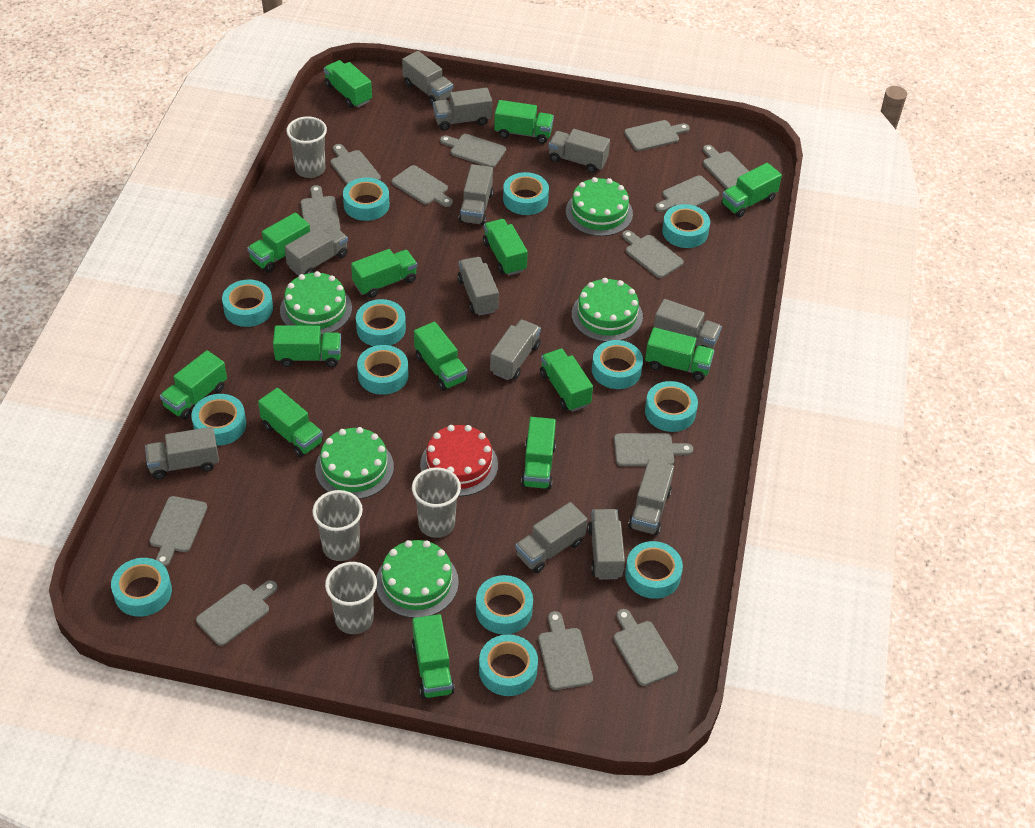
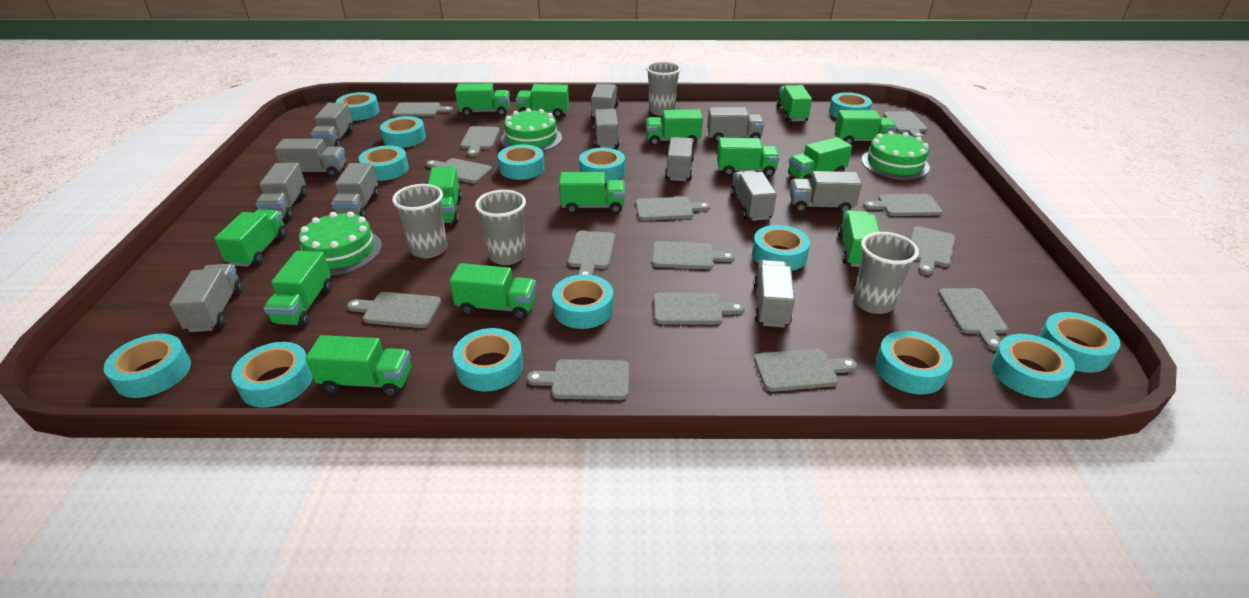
green cake: [280,271,352,335] [315,427,394,499] [376,540,459,618] [566,177,633,236] [572,278,643,342] = 5 -> [299,211,382,275] [501,108,562,151] [861,131,930,180] = 3
grey cutting board: [150,496,207,567] [196,580,277,646] [301,185,340,231] [330,144,381,184] [392,165,453,207] [440,134,506,168] [538,611,593,690] [614,433,693,466] [614,609,678,686] [622,230,684,278] [624,120,690,151] [655,175,719,212] [703,145,749,189] = 13 -> [347,292,441,328] [392,102,453,117] [426,158,492,183] [460,126,500,157] [527,359,629,400] [568,231,615,275] [636,197,710,221] [652,241,735,269] [654,293,745,324] [754,348,857,392] [863,194,943,216] [883,111,928,139] [910,226,955,275] [938,288,1008,351] = 14
red cake: [420,425,498,496] = 1 -> none = 0
turquoise tape: [111,558,172,617] [191,394,246,446] [222,279,273,327] [343,178,389,221] [356,299,406,346] [357,345,408,395] [476,575,533,634] [479,634,538,696] [503,172,549,215] [592,340,643,389] [625,541,683,599] [645,381,698,432] [662,204,710,248] = 13 -> [104,334,191,398] [232,342,313,408] [336,92,380,121] [359,145,409,181] [380,116,426,148] [453,328,524,391] [498,144,544,180] [552,274,614,329] [579,148,625,183] [752,225,810,271] [829,92,872,118] [876,331,953,394] [991,334,1075,398] [1039,312,1120,373] = 14

